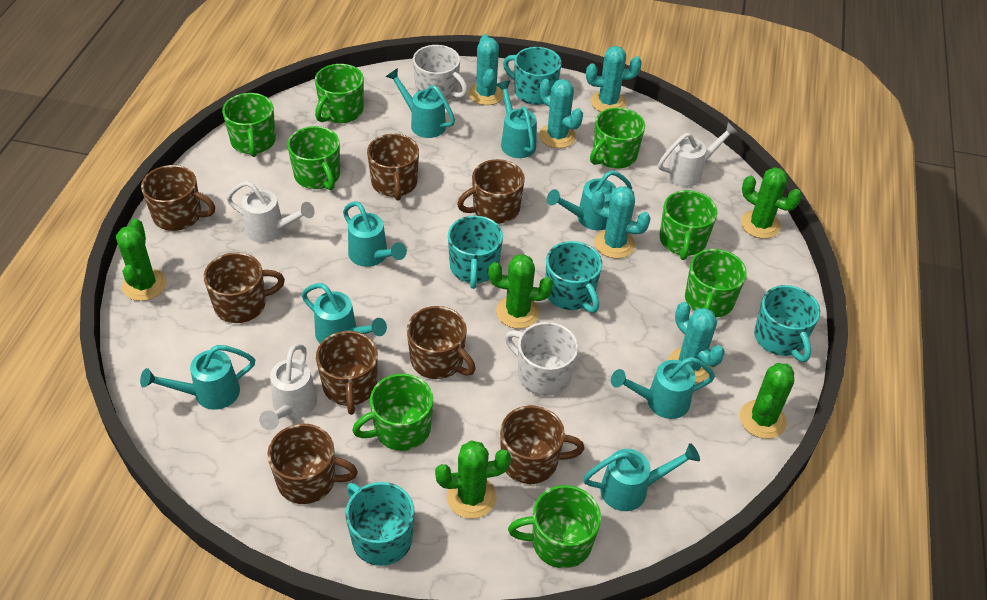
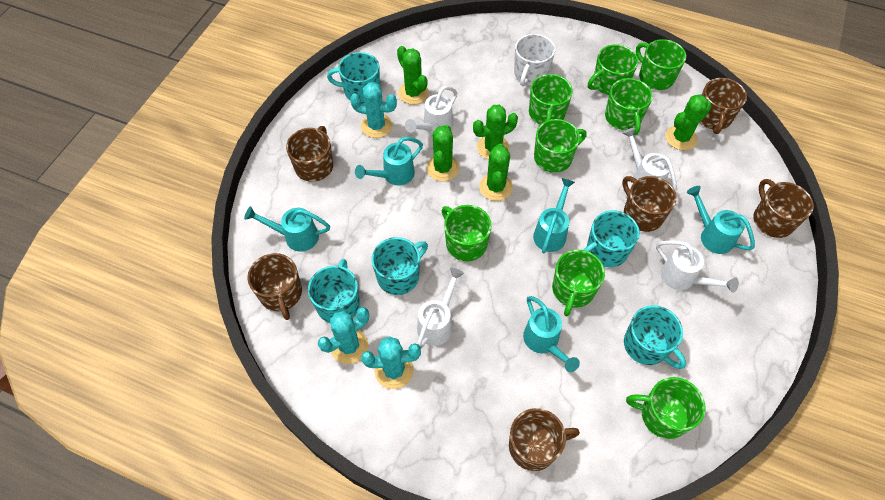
brown mug: [141,165,215,231] [204,252,285,323] [267,424,358,504] [316,331,378,415] [367,134,419,201] [407,306,476,379] [457,159,525,224] [500,405,585,484] = 8 -> [247,253,302,320] [286,126,333,182] [509,408,580,471] [622,176,677,232] [700,78,747,134] [753,179,814,238] = 6
turquoise cactus: [468,34,504,105] [539,79,583,148] [586,46,642,112] [591,186,651,258] [668,302,725,383] = 5 -> [318,307,369,364] [350,82,397,138] [361,336,421,389] = 3
turquoise watering can: [140,345,255,410] [302,283,387,344] [343,201,407,267] [386,68,455,138] [496,81,537,158] [547,170,632,230] [583,443,700,511] [611,357,715,419] = 8 -> [244,206,330,252] [355,137,423,185] [523,296,580,372] [533,178,575,253] [687,186,755,254] = 5
white mug: [413,45,468,101] [505,322,578,396] = 2 -> [514,34,555,86] = 1
white watering can: [226,181,315,243] [259,344,317,430] [658,122,738,187] = 3 -> [405,86,457,135] [417,268,464,348] [622,127,677,191] [656,240,739,293] = 4

